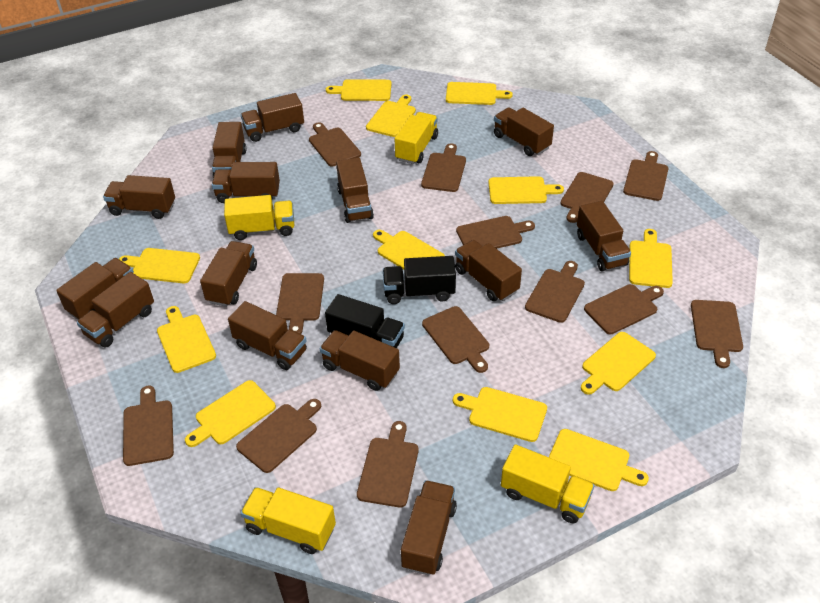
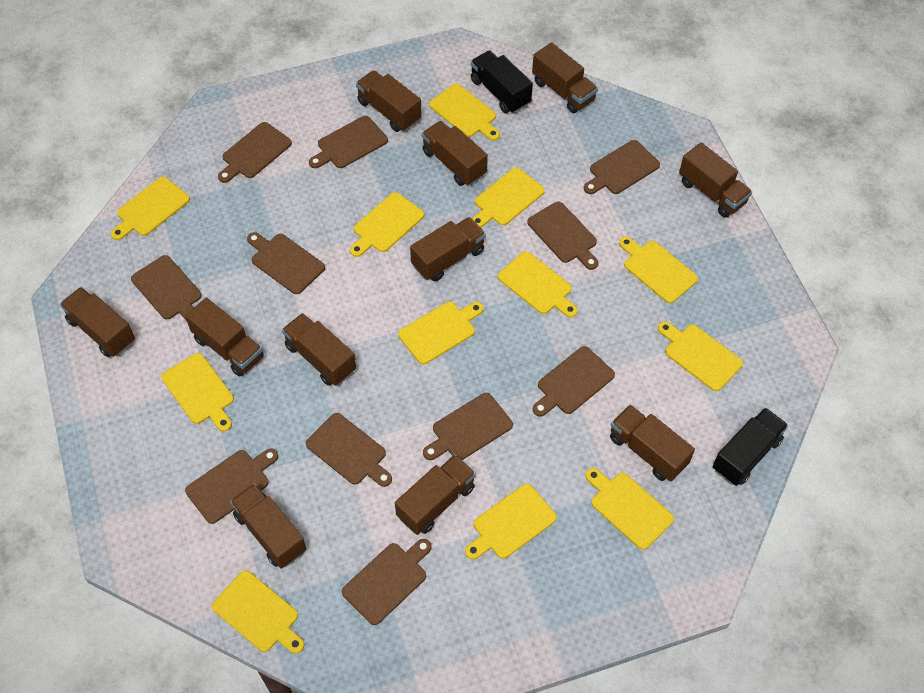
brown cutting board: [123,386,174,466] [236,399,321,473] [276,273,324,334] [309,122,361,167] [357,421,419,508] [421,143,466,192] [422,306,489,373] [456,216,535,249] [525,261,585,323] [560,172,614,223] [584,284,664,334] [623,151,669,201] [691,300,743,368] = 13 -> [131,255,202,321] [185,448,278,524] [218,122,292,183] [247,232,325,294] [306,413,392,487] [309,116,388,168] [342,539,431,625] [423,393,513,460] [527,202,598,270] [533,346,615,417] [584,140,660,194] = 11
brown truck: [56,258,134,320] [77,272,154,348] [103,175,175,219] [200,241,257,307] [212,122,246,177] [212,162,280,203] [228,301,307,370] [241,93,304,142] [320,330,400,391] [336,158,374,223] [401,480,457,576] [455,240,522,301] [494,107,554,156] [577,201,631,272] = 14 -> [60,287,135,357] [185,298,264,377] [230,483,306,569] [282,313,356,386] [356,70,422,132] [395,454,476,535] [410,217,486,282] [422,121,488,186] [532,42,598,113] [610,405,695,482] [679,142,752,218] = 11
yellow truck: [224,195,294,240] [241,487,336,554] [395,112,438,164] [501,444,594,523] = 4 -> none = 0

